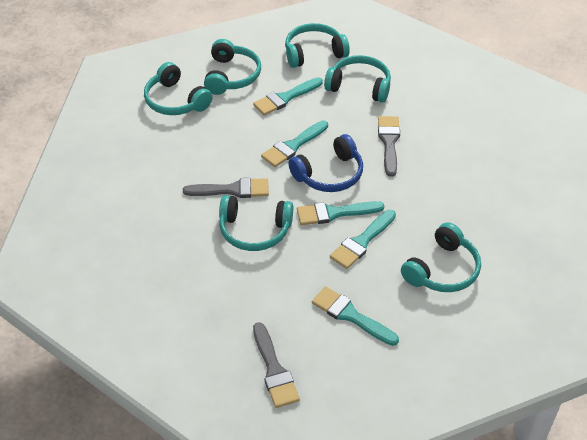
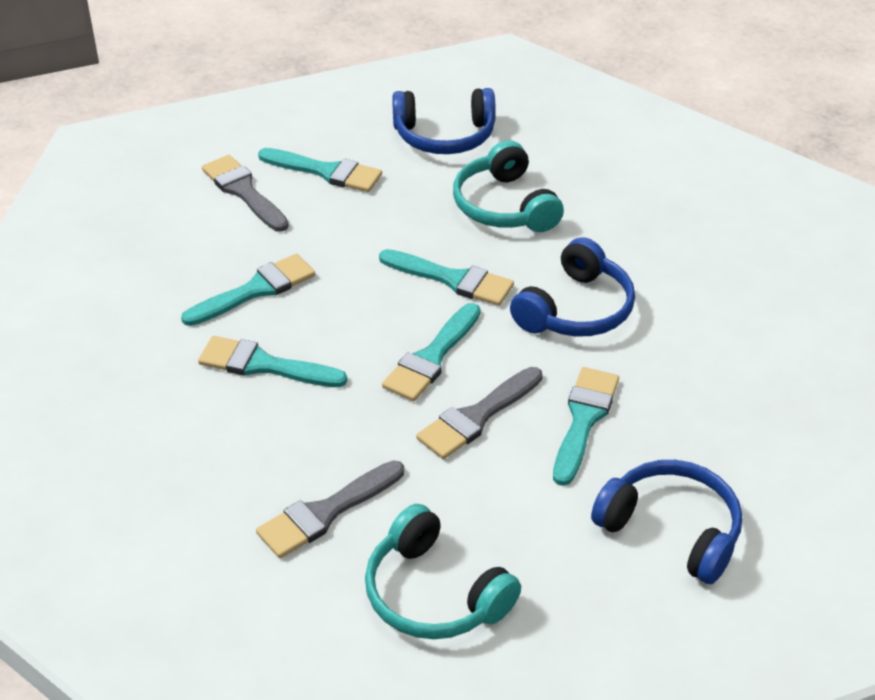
blue headphones: [288,134,363,192] = 1 -> [392,88,496,154] [510,237,635,337] [591,460,742,584] = 3
turquoise brush: [253,77,323,116] [261,120,328,167] [297,201,384,225] [312,286,399,346] [330,210,396,269] = 5 -> [181,254,315,326] [198,336,348,387] [258,148,382,192] [379,249,514,306] [382,303,480,401] [553,367,619,486] = 6
turquoise headphones: [144,62,212,115] [204,39,261,95] [219,195,293,251] [285,23,350,68] [324,55,391,103] [401,222,481,292] = 6 -> [365,504,521,639] [453,140,564,232] = 2

